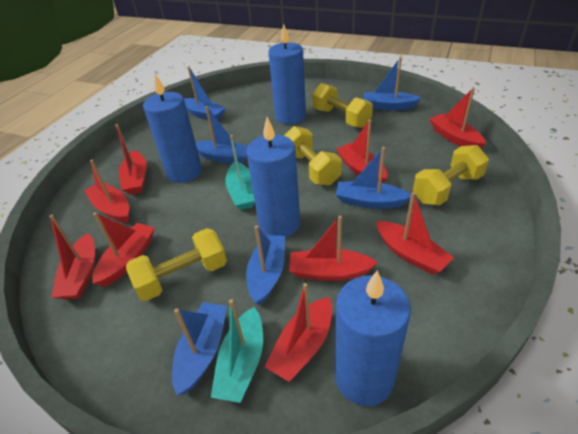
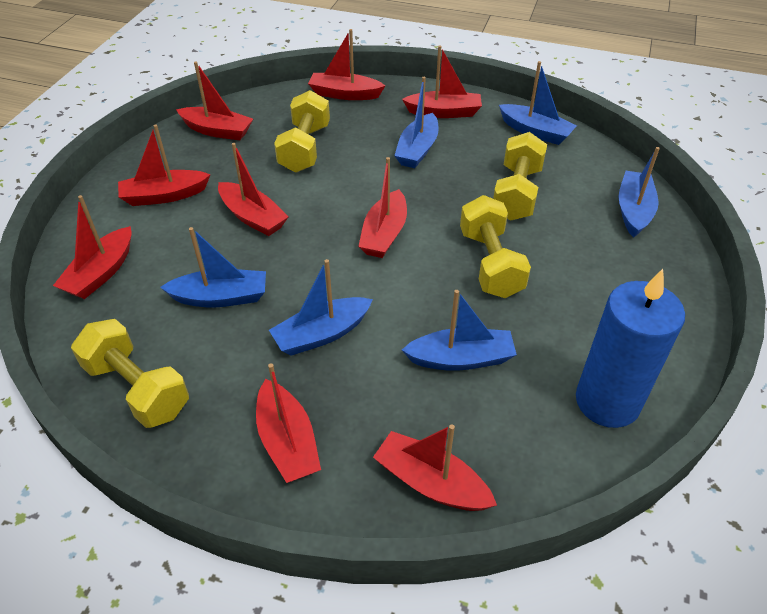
blue candle: [143,74,202,183] [246,117,300,237] [268,24,306,124] [335,271,411,406] = 4 -> [576,269,685,428] = 1
turquoise boat: [211,299,263,403] [225,135,255,210] = 2 -> none = 0

